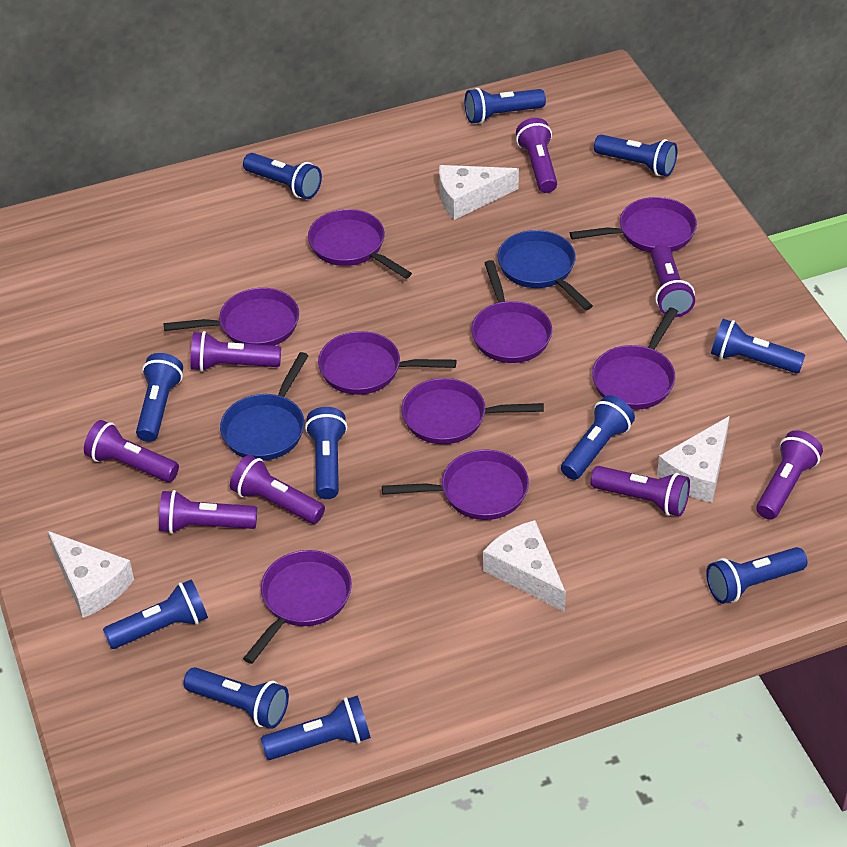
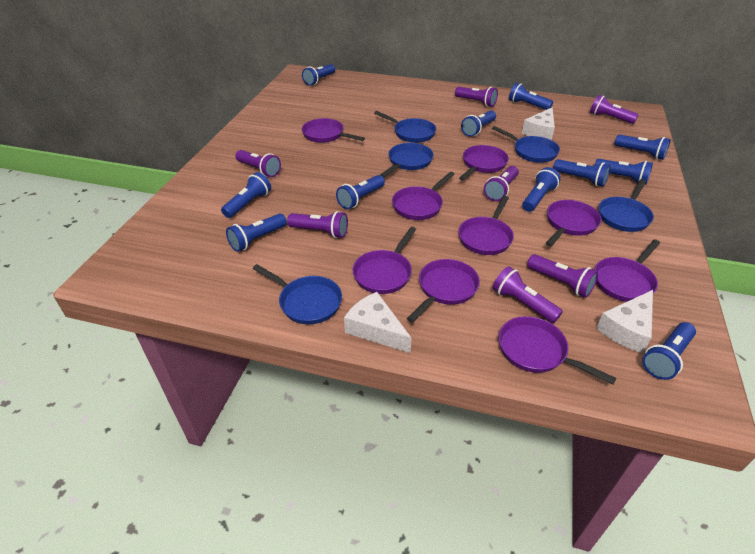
blue pan: [220,352,309,461] [497,230,593,310] = 2 -> [253,264,342,324] [374,111,436,143] [380,143,434,178] [492,126,560,163] [598,179,654,232] = 5
purple flashlight: [84,420,179,482] [159,490,257,534] [190,331,281,372] [230,455,325,524] [516,118,557,193] [590,466,690,516] [651,244,695,317] [756,430,823,520] = 8 -> [235,150,281,177] [287,211,348,238] [455,87,498,107] [484,166,519,201] [493,266,563,323] [527,254,598,298] [590,95,639,124] = 7
white cheese: [48,531,134,618] [439,165,519,220] [483,520,566,612] [657,416,730,503] = 4 -> [344,292,412,353] [522,107,555,140] [596,290,653,353] = 3

